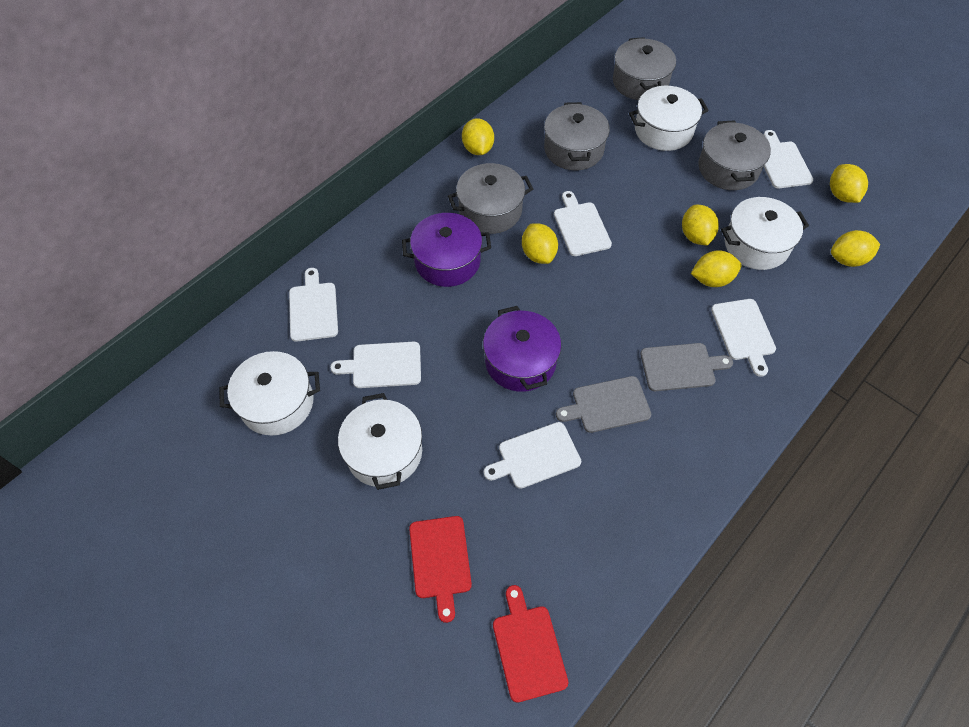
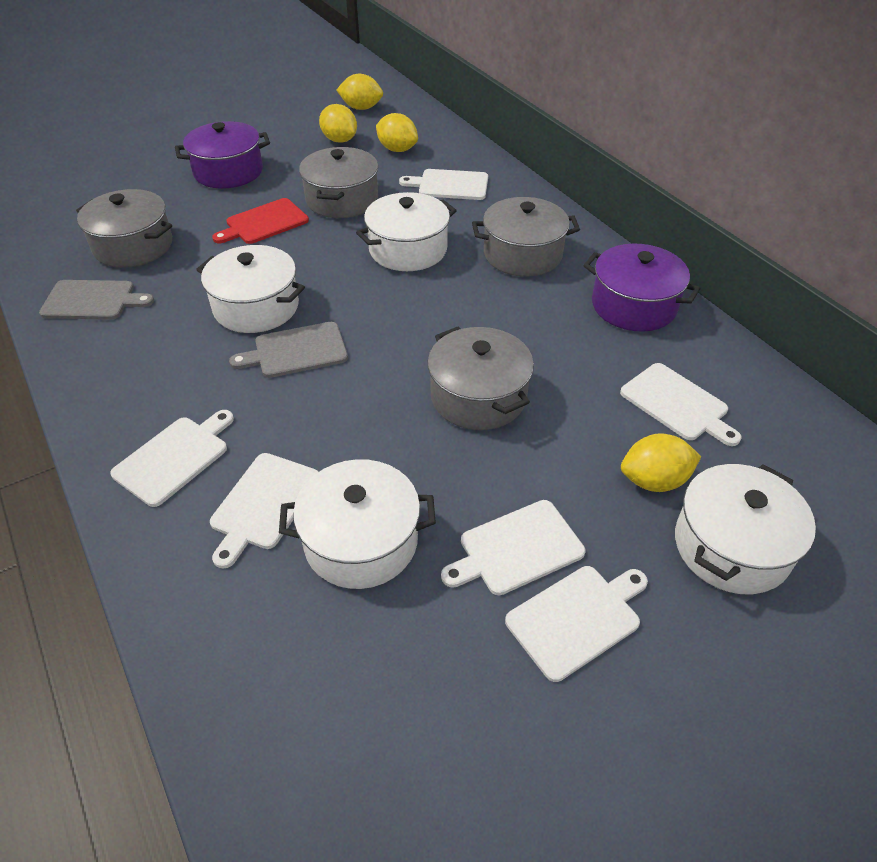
red cutting board: [409,516,472,623] [493,585,568,703] = 2 -> [212,198,309,244] = 1
yellow lemon: [462,118,494,155] [522,223,558,264] [682,205,719,246] [691,250,742,287] [830,164,868,203] [831,230,880,267] = 6 -> [319,104,357,143] [337,74,383,110] [376,113,418,152] [621,433,701,492] = 4

